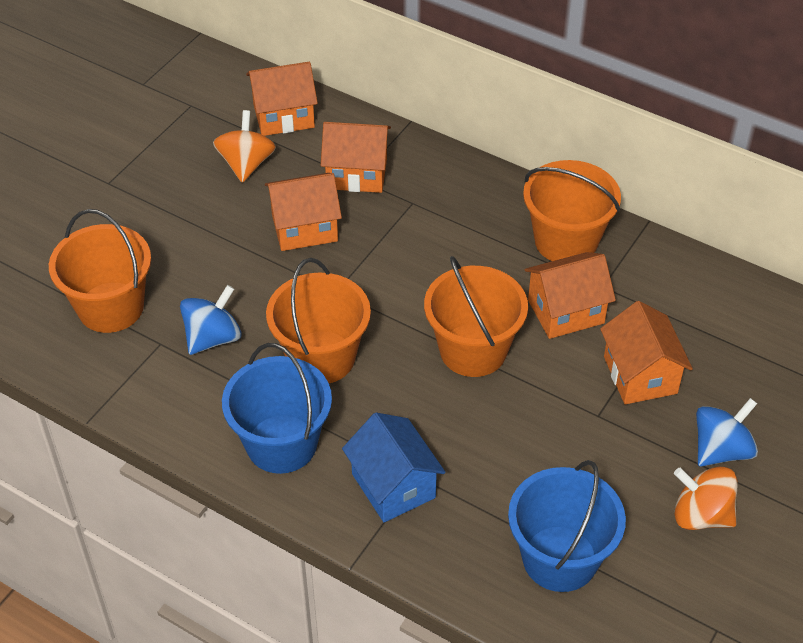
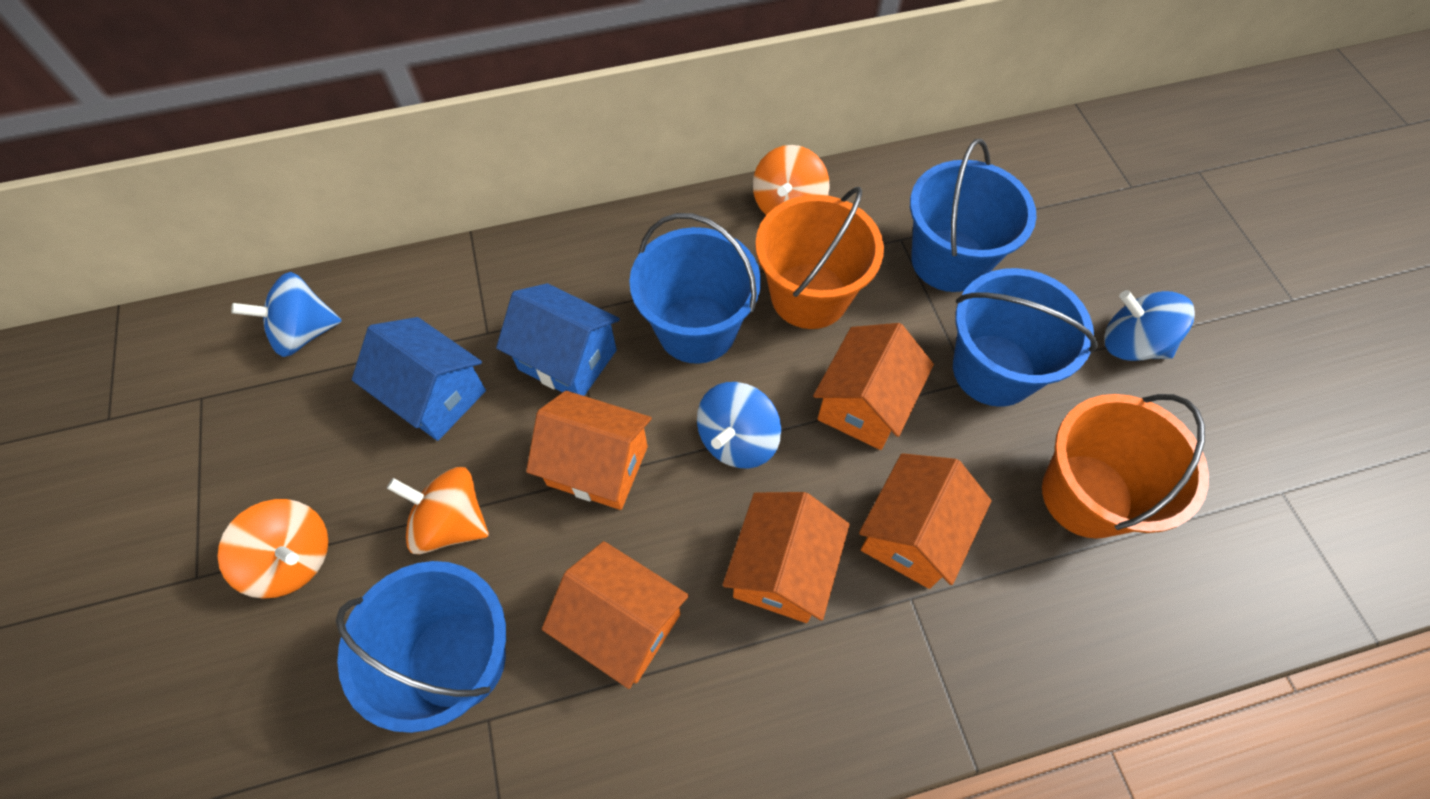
blue bucket: [222,343,332,474] [508,460,626,592] = 2 -> [336,561,506,733] [629,213,761,364] [910,139,1037,292] [953,268,1098,407] = 4
blue house: [342,412,446,522] = 1 -> [352,317,486,441] [496,283,620,396] = 2
blue spinning top: [180,285,242,355] [696,398,758,467] = 2 -> [231,272,342,357] [697,382,781,468] [1104,290,1195,361] = 3
orange bucket: [49,209,151,333] [266,258,371,383] [424,256,528,377] [523,160,621,261] = 4 -> [755,187,884,329] [1042,394,1209,539] = 2
orange spinning top: [213,110,276,183] [674,467,738,530] = 2 -> [217,499,328,599] [387,467,489,554] [753,145,830,215] = 3

